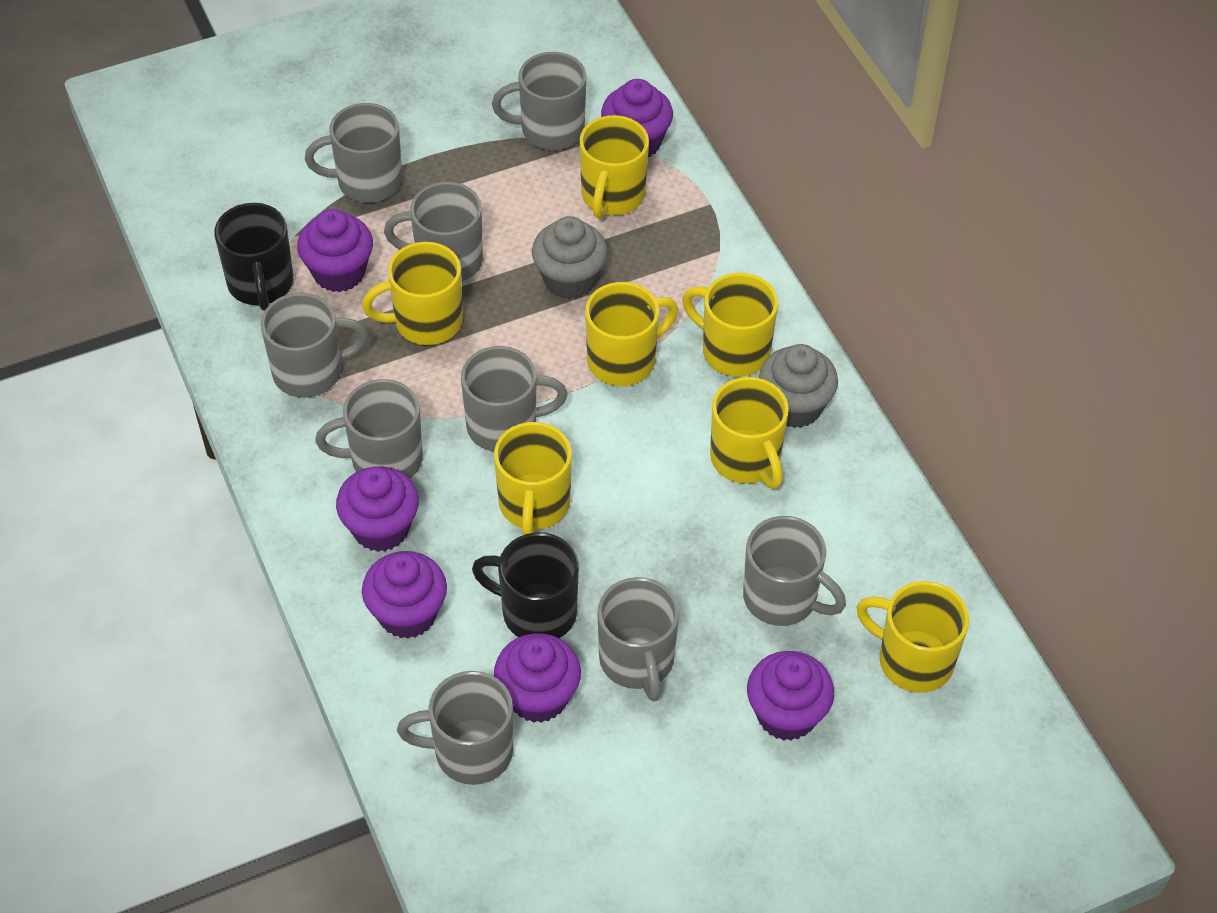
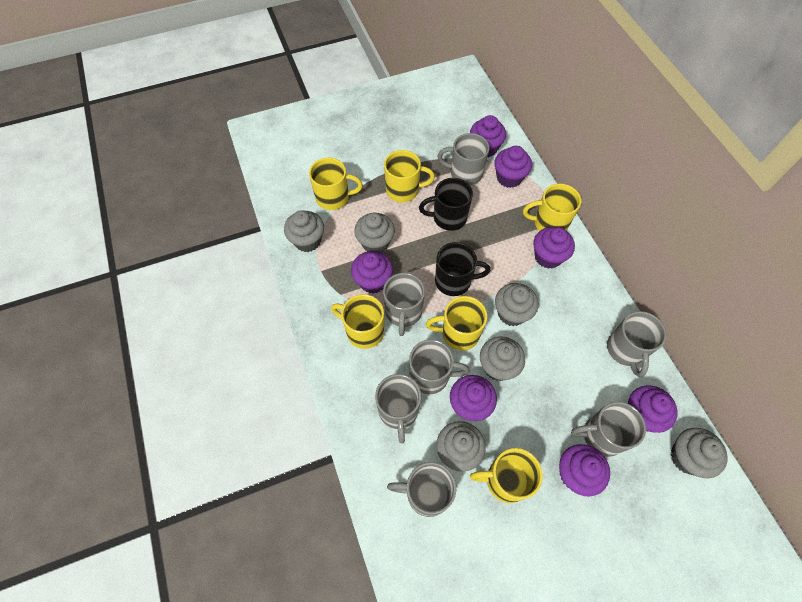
grey cupcake: [532,216,607,299] [759,344,838,428] = 2 -> [284,210,324,252] [354,213,395,253] [436,421,486,472] [480,336,525,381] [495,283,538,326] [671,428,728,478] = 6
grey mug: [261,293,368,398] [305,103,402,203] [315,379,423,479] [384,182,483,281] [397,671,513,785] [461,346,568,451] [492,52,587,150] [597,577,679,701] [743,516,846,626] = 9 -> [375,374,421,444] [383,273,425,336] [387,462,456,517] [409,339,469,394] [438,133,489,185] [571,402,646,457] [607,311,667,377] = 7
purple cupcake: [297,209,373,292] [336,466,419,552] [362,551,447,639] [494,633,581,723] [601,79,673,157] [747,651,834,741] = 6 -> [351,251,393,293] [450,375,497,421] [470,115,506,157] [494,146,532,188] [534,227,575,269] [559,444,610,497] [628,385,678,433] = 7
yellow mug: [362,242,463,345] [494,422,572,535] [579,115,649,219] [585,282,678,386] [682,273,778,377] [710,377,789,489] [856,581,969,693] = 7 -> [309,158,363,210] [331,294,384,349] [384,150,435,203] [426,296,487,351] [470,448,543,503] [523,184,581,231] = 6

